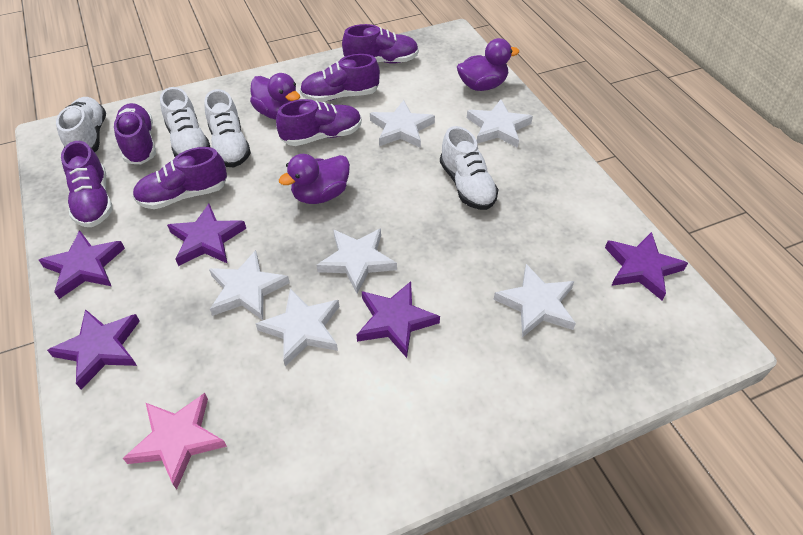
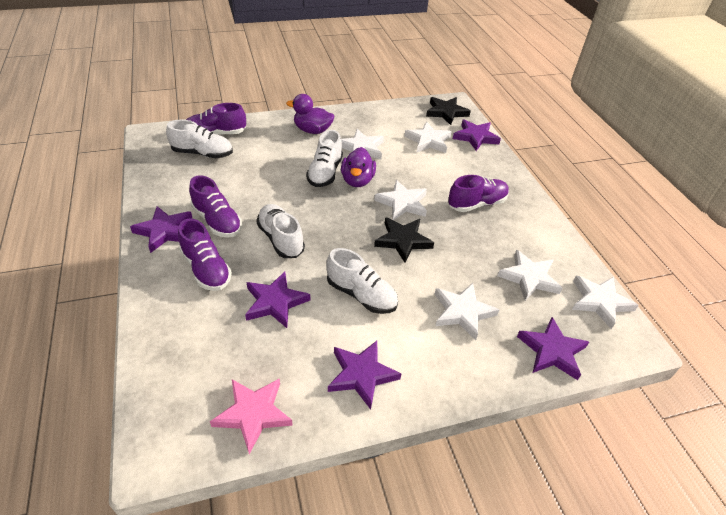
black star: none = 0 -> [374,217,434,263] [426,97,471,125] = 2
purple duck: [250,73,300,120] [279,154,350,204] [457,38,519,91] = 3 -> [286,94,334,134] [341,147,376,187] = 2
purple shoe: [61,141,113,227] [114,103,156,164] [133,147,227,209] [276,99,362,146] [300,54,380,102] [342,24,419,64] = 6 -> [178,218,232,291] [186,103,246,134] [189,175,242,237] [448,175,509,212] = 4

